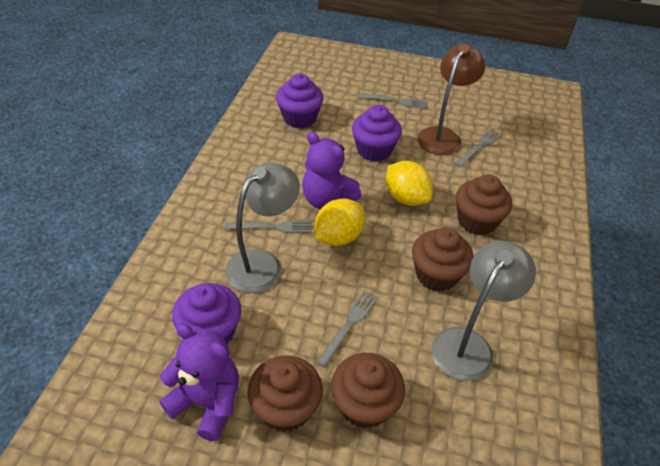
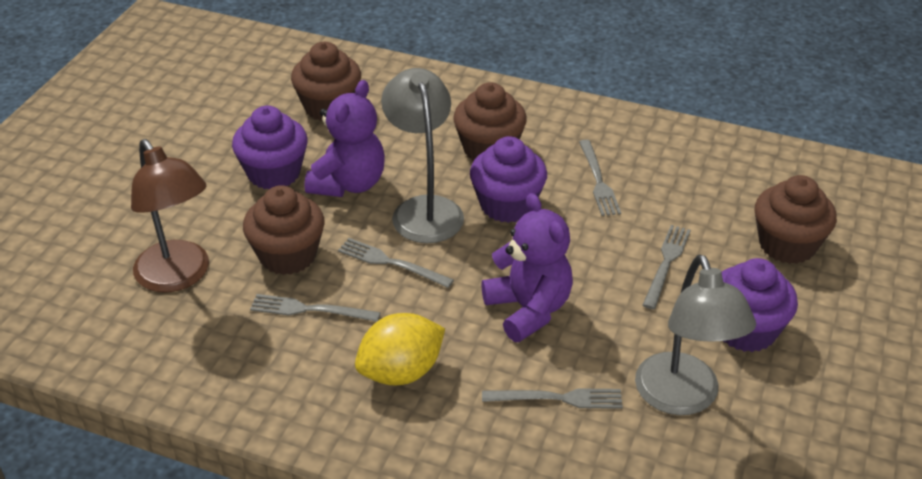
grey fork: [224,221,312,233] [316,290,378,367] [359,93,428,109] [454,129,502,167] = 4 -> [250,294,380,322] [338,238,454,288] [482,388,623,409] [579,140,621,216] [642,225,691,309] = 5
yellow lemon: [315,198,365,246] [386,161,433,206] = 2 -> [355,313,445,385] = 1

